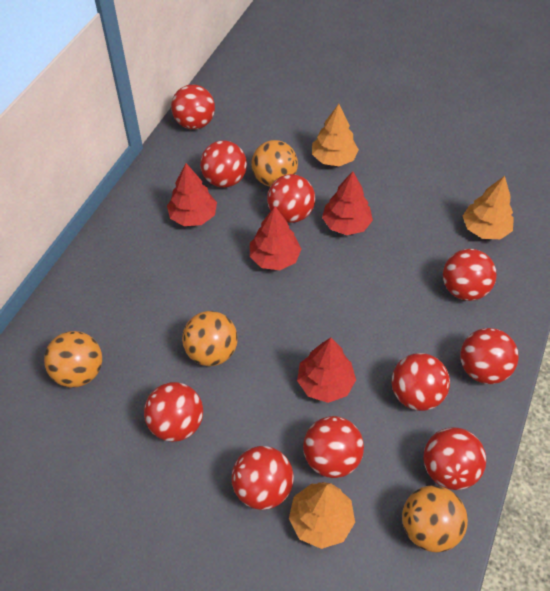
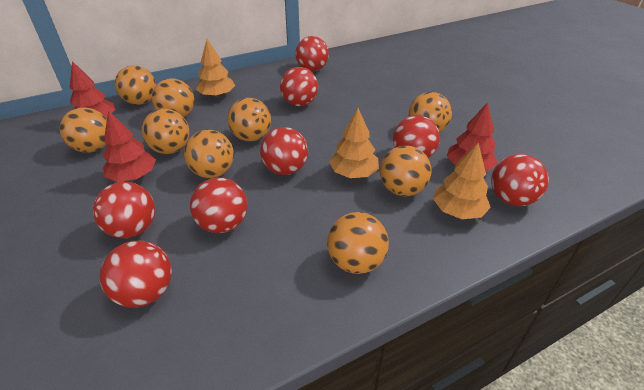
orange ball: [44,331,102,387] [182,311,238,366] [251,140,298,187] [402,485,468,552] = 4 -> [60,107,107,153] [115,65,156,105] [142,109,189,154] [152,78,194,117] [184,130,234,178] [227,98,271,142] [327,212,389,274] [380,145,431,196] [408,92,452,133] = 9
red ball: [144,382,203,442] [171,85,215,130] [200,141,247,188] [232,446,294,510] [267,174,315,223] [303,416,364,478] [392,353,450,411] [423,427,486,490] [443,249,497,301] [460,328,519,384] = 10 -> [93,182,155,238] [100,241,172,308] [190,177,247,233] [260,127,308,175] [280,67,318,106] [295,36,329,71] [393,115,440,158] [491,154,549,206] = 8
red tree: [167,163,217,226] [250,206,301,270] [297,338,356,403] [322,171,373,235] = 4 -> [70,61,116,118] [103,110,156,182] [447,102,498,171] = 3

